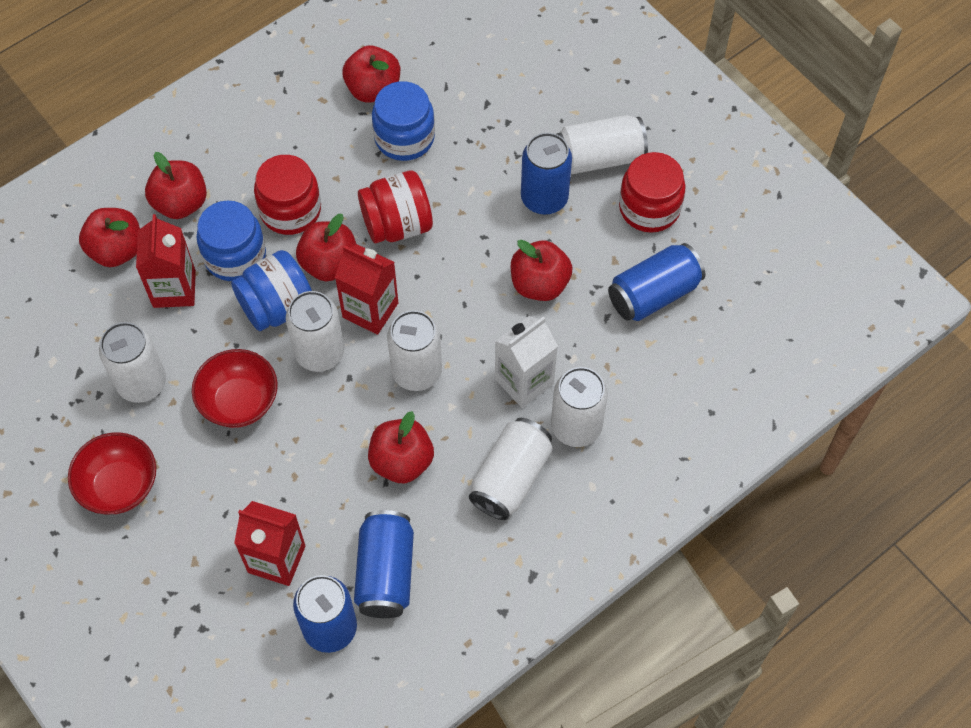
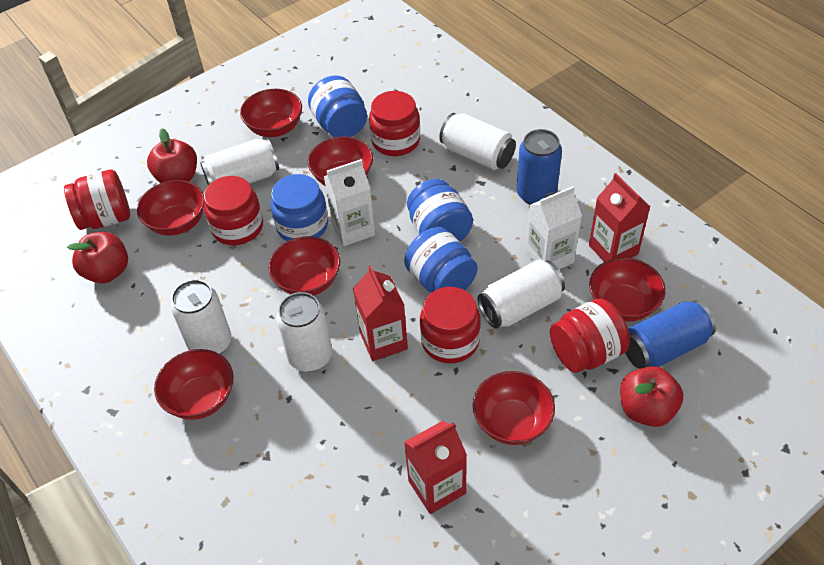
blue can: [293,575,357,653] [354,510,414,618] [521,133,572,215] [608,243,705,321] = 4 -> [517,129,562,205] [625,300,716,369] = 2
blue jar: [196,201,266,281] [231,250,312,331] [372,81,435,161] = 3 -> [271,174,328,241] [308,75,367,137] [404,227,478,293] [407,179,473,242] = 4
red apple: [79,208,140,267] [145,152,207,219] [296,214,356,281] [342,45,400,103] [368,411,434,483] [511,240,573,301] = 6 -> [67,232,128,283] [147,128,197,183] [620,366,683,427] = 3
red bowl: [68,432,156,514] [192,349,278,428] = 2 -> [137,180,204,236] [154,349,233,420] [240,89,302,137] [268,236,340,296] [308,137,373,185] [473,371,555,445] [589,258,666,322] = 7
red jar: [254,155,321,235] [358,170,433,243] [619,152,686,233] = 3 -> [64,170,130,230] [204,176,263,245] [369,91,420,156] [420,287,481,363] [550,299,630,373] = 5
white can: [99,322,166,403] [286,291,344,372] [387,310,442,391] [469,418,553,520] [551,367,608,447] [557,115,648,174] = 6 -> [171,279,231,354] [200,139,279,185] [276,292,332,372] [439,113,516,170] [477,259,565,329] = 5
white carton: [495,316,558,408] = 1 -> [324,159,375,246] [525,186,582,269] = 2

